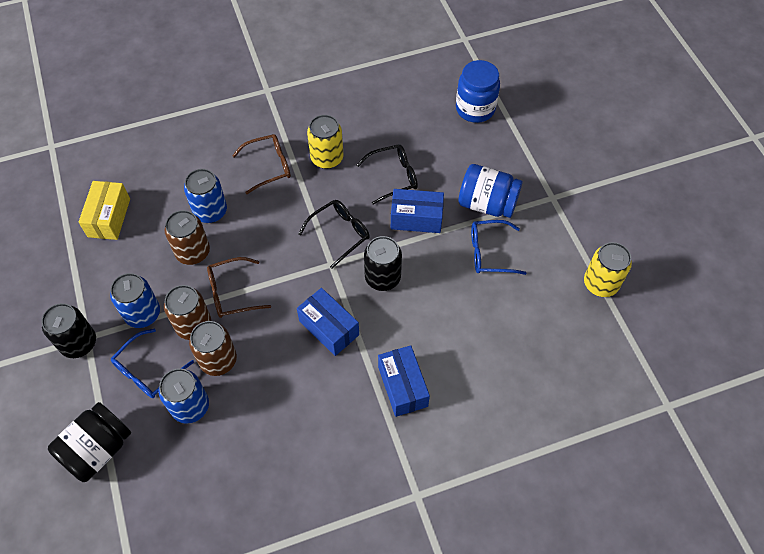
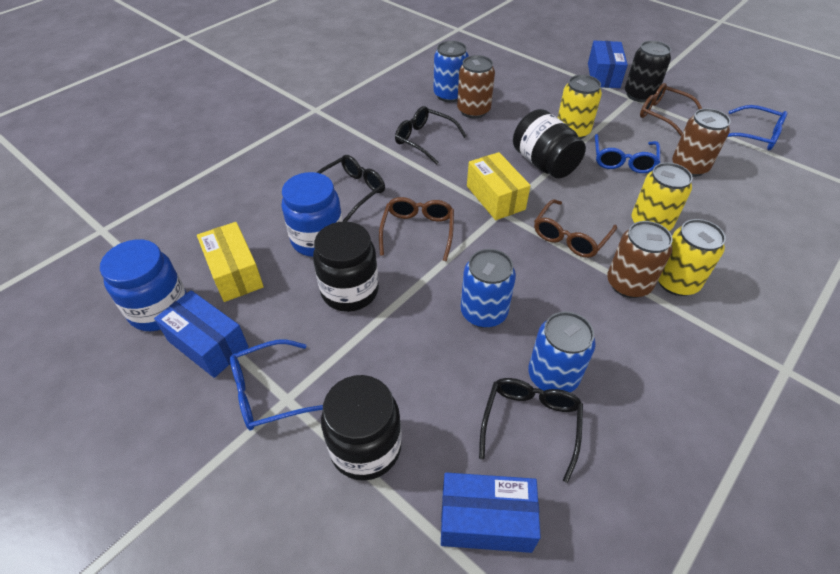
black can: [41,303,96,358] [364,236,402,291] = 2 -> [625,41,671,102] = 1
black glasses: [298,200,370,269] [356,144,418,205] = 2 -> [316,155,385,222] [395,106,467,165] [479,378,583,483] = 3
black jar: [48,402,131,482] = 1 -> [313,221,379,312] [321,375,402,481] [513,109,586,178] = 3
blue glasses: [111,329,194,398] [471,220,527,275] = 2 -> [230,340,323,430] [595,134,660,173] [727,105,787,150] = 3
brown glasses: [207,257,271,318] [232,134,291,194] = 2 -> [379,197,454,261] [534,199,617,258] [640,83,702,136] = 3
yellow box: [78,181,130,240] = 1 -> [197,222,264,302] [467,152,531,220] = 2
yellow can: [307,115,343,169] [584,242,632,297] = 2 -> [558,75,602,139] [632,163,693,231] [658,219,726,296] = 3

